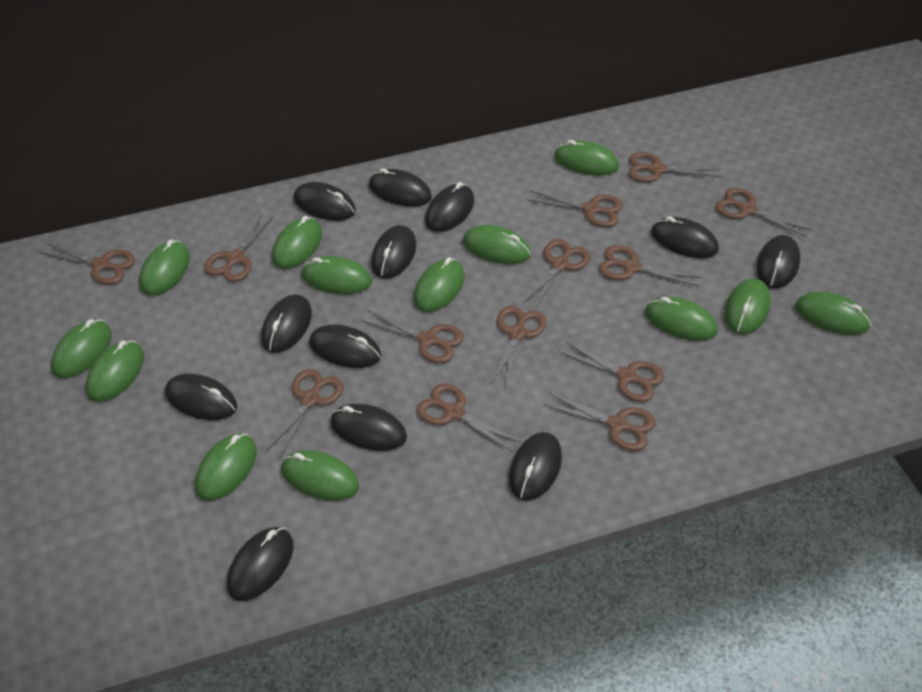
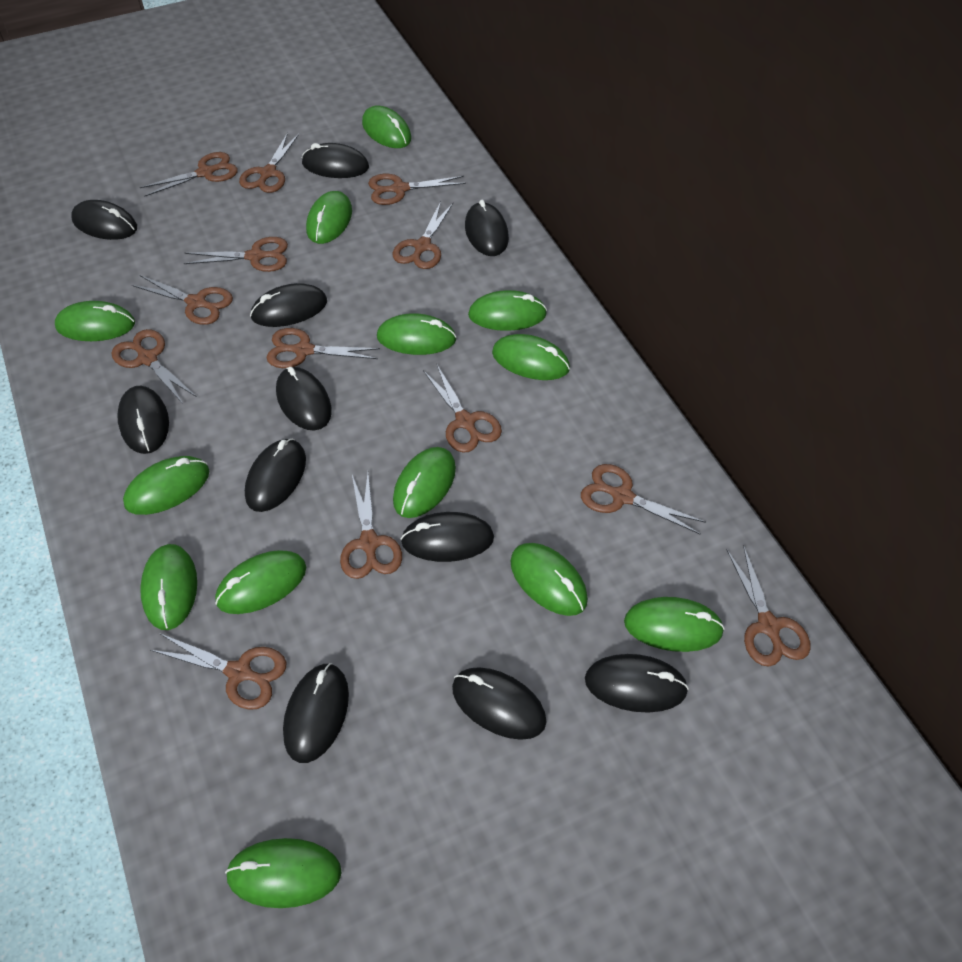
black mouse: [165,374,237,420] [227,527,294,601] [261,294,312,353] [294,182,356,221] [309,325,381,368] [330,404,407,451] [369,168,432,207] [371,225,416,279] [425,182,474,232] [509,432,562,501] [651,217,719,258] [756,235,800,289] = 12 -> [71,200,137,240] [117,386,169,454] [245,438,306,512] [250,283,327,327] [276,367,332,431] [283,663,349,763] [302,143,369,178] [400,512,494,562] [452,667,547,740] [465,200,509,256] [585,654,689,713] = 11

